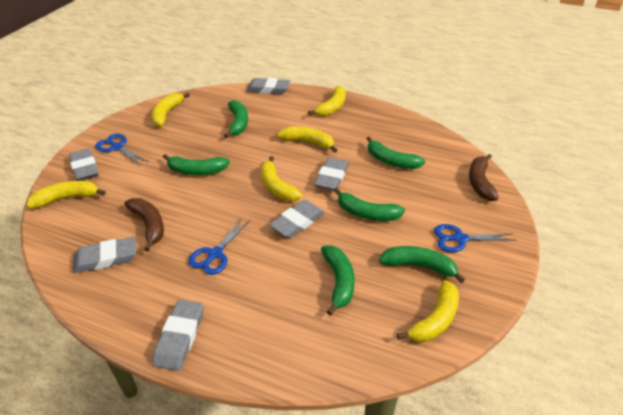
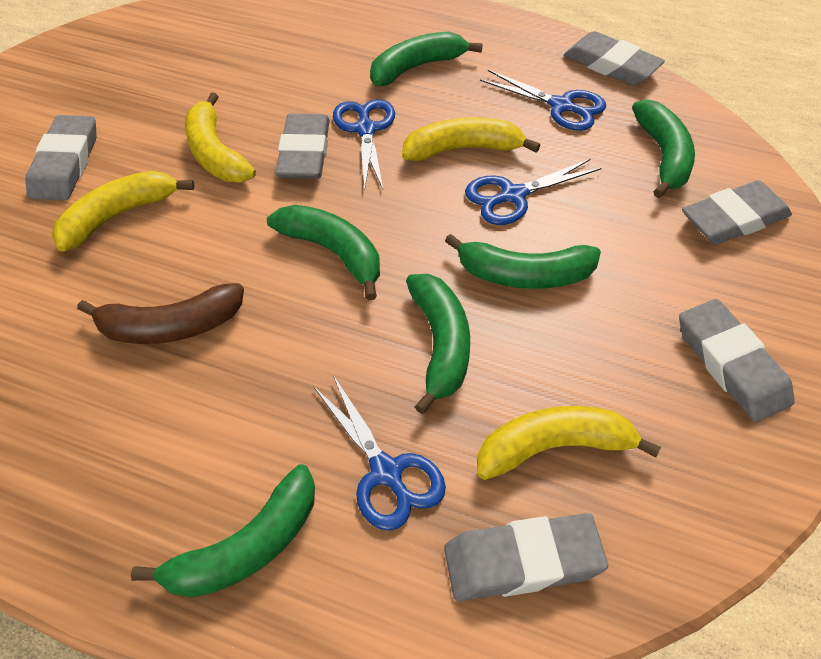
blue scissors: [95,134,149,166] [188,218,250,275] [434,224,516,252] = 3 -> [314,375,446,531] [333,99,395,189] [465,159,601,225] [480,70,606,131] = 4
brown banana: [124,198,164,251] [469,154,499,201] = 2 -> [77,283,244,344] = 1
yellow banana: [26,181,106,208] [151,93,190,127] [261,156,302,201] [277,126,337,153] [308,85,346,116] [397,280,459,342] = 6 -> [52,171,194,252] [185,92,256,182] [402,117,540,161] [477,406,661,480] = 4

